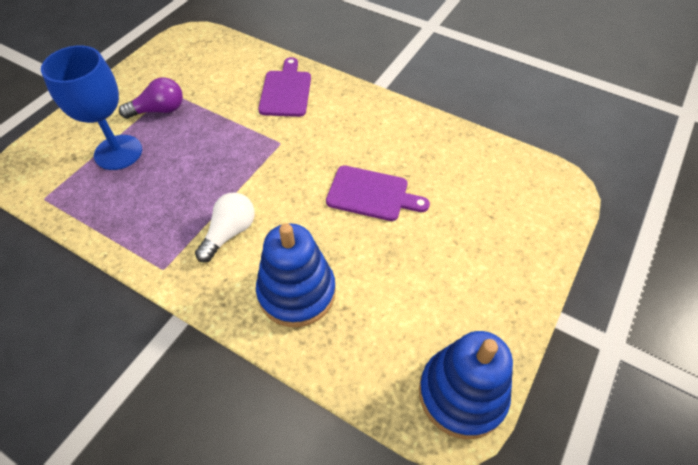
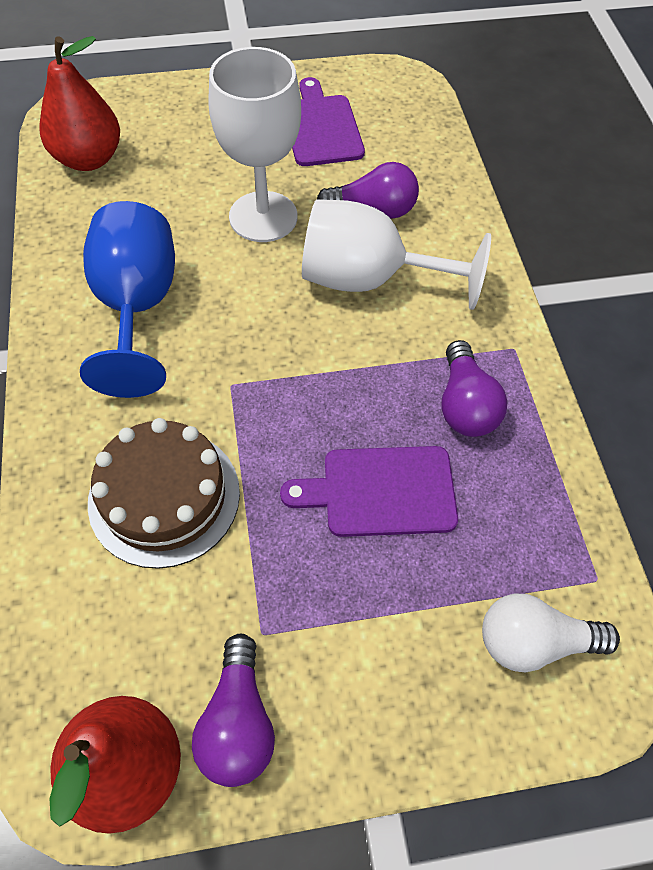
blue stacking toy: [256,223,336,327] [419,331,513,439] = 2 -> none = 0
brown cake: none = 0 -> [88,418,240,569] = 1
purple light bulb: [119,77,183,119] = 1 -> [192,634,275,787] [317,162,419,219] [441,340,507,437] = 3
red pear: none = 0 -> [40,36,120,171] [49,696,181,834] = 2
white goblet: none = 0 -> [209,47,301,242] [302,199,491,310] = 2

